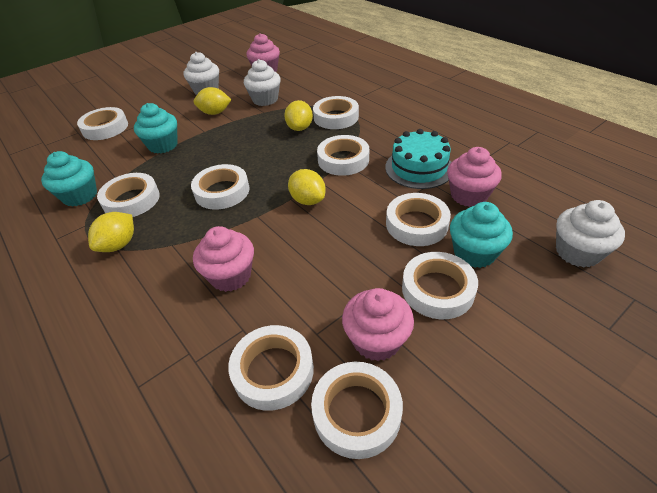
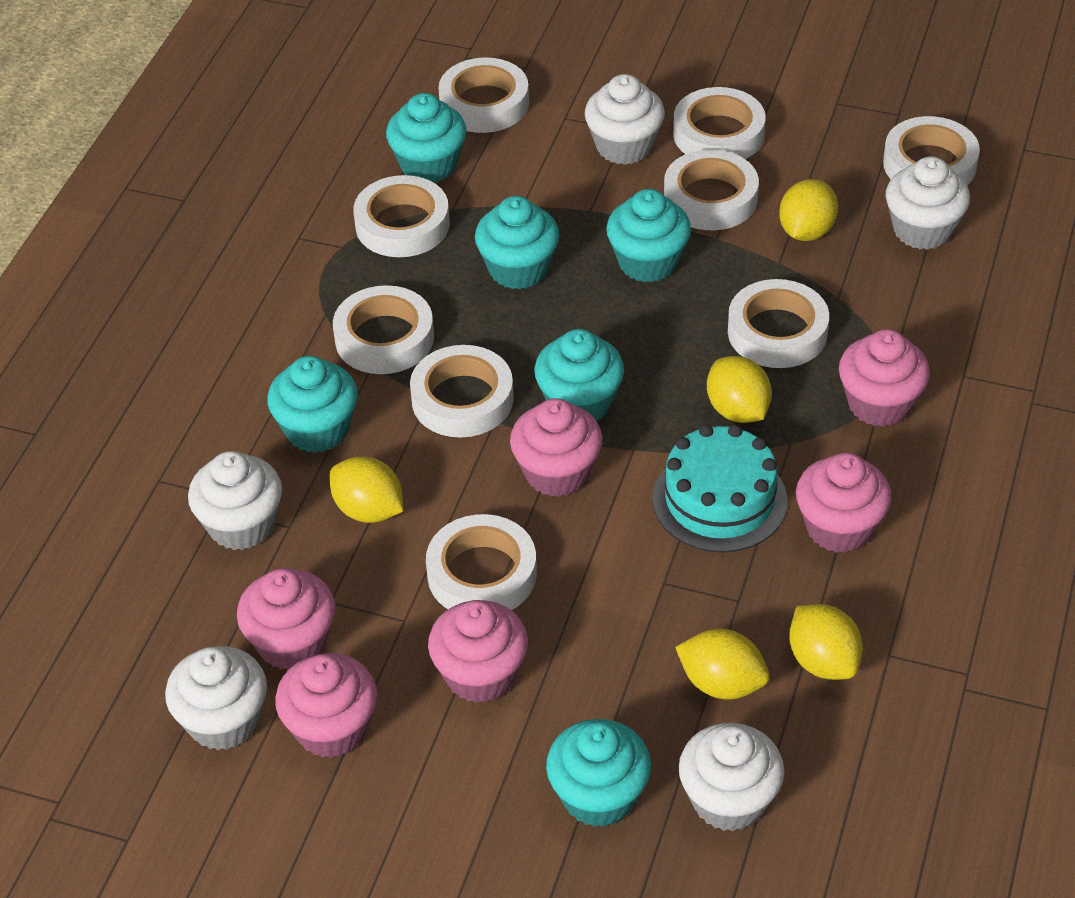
pink cupcake: [193,226,254,292] [246,33,280,72] [342,288,414,361] [447,147,502,207] = 4 -> [237,568,335,670] [275,653,377,758] [428,600,528,703] [510,398,603,497] [796,453,892,553] [839,329,930,427] = 6
turquoise cupcake: [41,151,97,207] [134,103,178,154] [450,202,513,268] = 3 -> [267,356,358,453] [386,93,467,183] [475,196,559,290] [534,329,624,421] [546,719,651,827] [606,189,691,282] = 6
white cupcake: [184,52,219,95] [244,59,281,106] [556,200,625,268] = 3 -> [165,646,267,750] [188,451,282,550] [585,74,665,165] [679,723,784,831] [886,156,970,250] = 5
yellow lemon: [88,212,134,252] [194,87,231,115] [284,100,313,131] [288,169,326,205] = 4 -> [330,456,403,523] [675,629,770,699] [707,356,772,423] [779,179,838,241] [789,604,863,680] = 5

